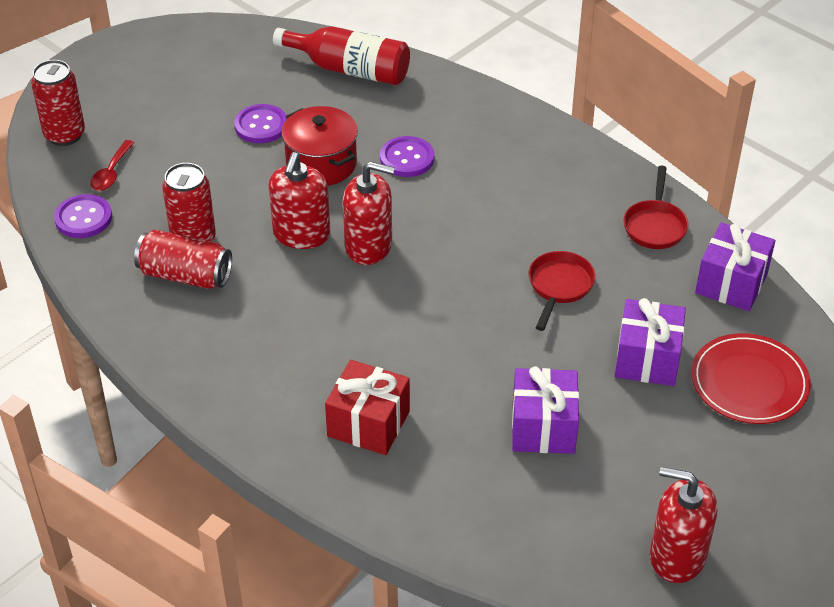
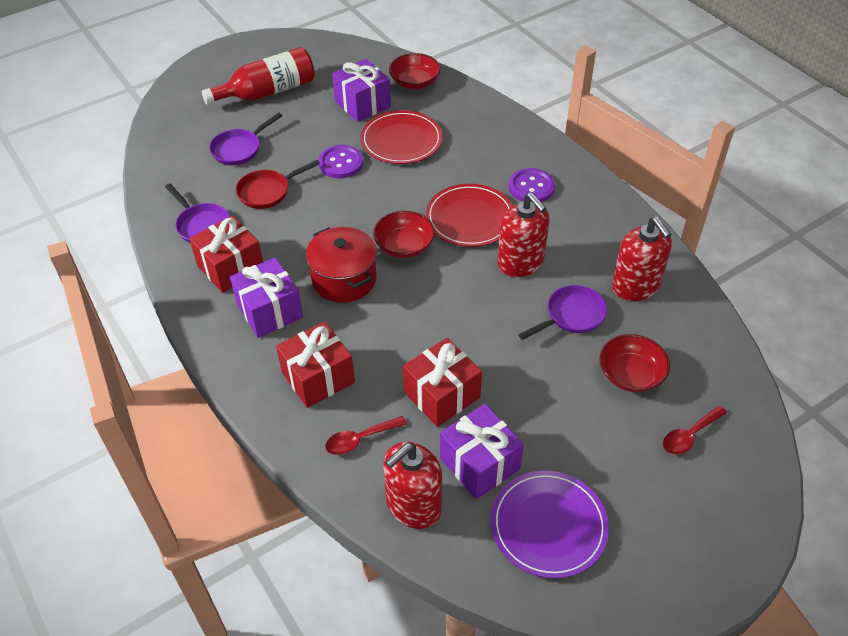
purple button: [54,194,112,238] [234,104,287,143] [380,136,434,177] = 3 -> [318,145,363,178] [509,168,555,202] = 2
purple pan: none = 0 -> [165,184,230,243] [209,112,282,165] [518,285,607,340] = 3
purple plate: none = 0 -> [491,471,609,578] = 1
red bowl: none = 0 -> [373,211,435,258] [389,53,441,89] [599,334,670,392] = 3
red can: [31,60,85,146] [134,230,232,289] [162,163,216,242] = 3 -> none = 0
red gift: [325,360,410,455] = 1 -> [189,215,263,293] [276,321,355,408] [403,338,482,427] = 3
red pan: [529,251,595,331] [624,166,689,249] = 2 -> [236,160,320,209] = 1
red plate: [691,333,811,424] = 1 -> [360,110,443,164] [426,184,513,247] = 2
red spoon: [90,140,134,191] = 1 -> [325,416,407,455] [663,406,727,455] = 2

